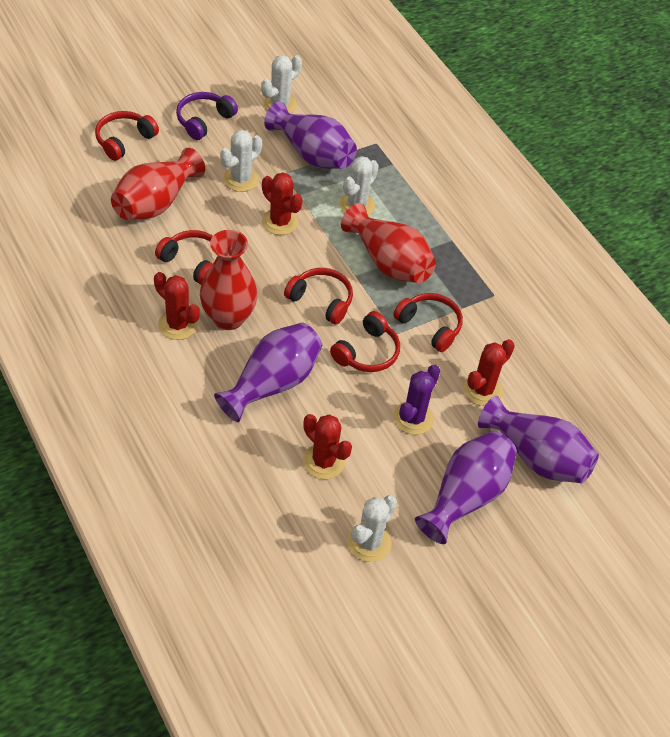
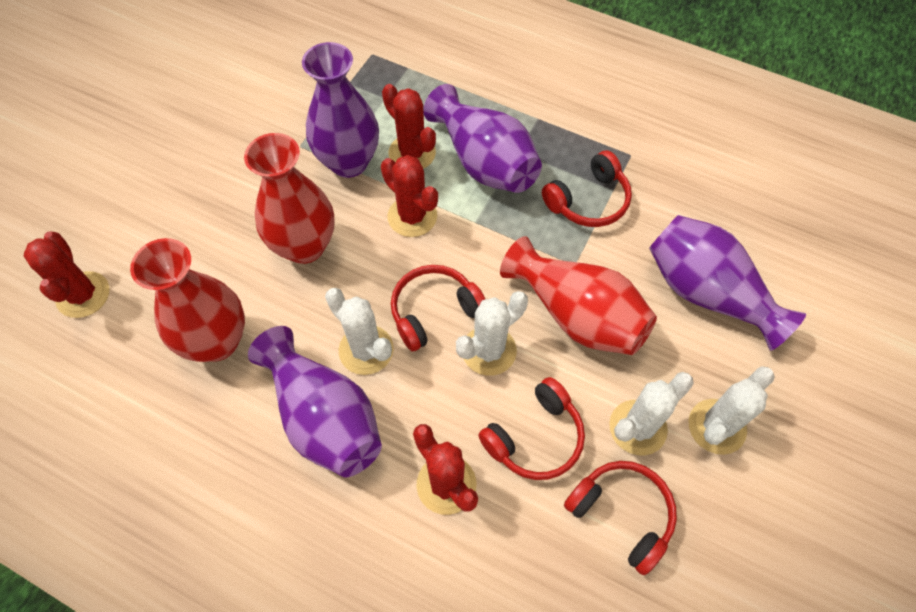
purple cactus: [394,365,440,435] = 1 -> none = 0
purple headphones: [176,92,238,140] = 1 -> none = 0
red headphones: [95,111,159,161] [155,230,213,285] [284,268,353,325] [330,311,400,372] [393,293,463,352] = 5 -> [391,265,485,352] [479,377,585,480] [542,150,632,227] [564,461,677,575] = 4

